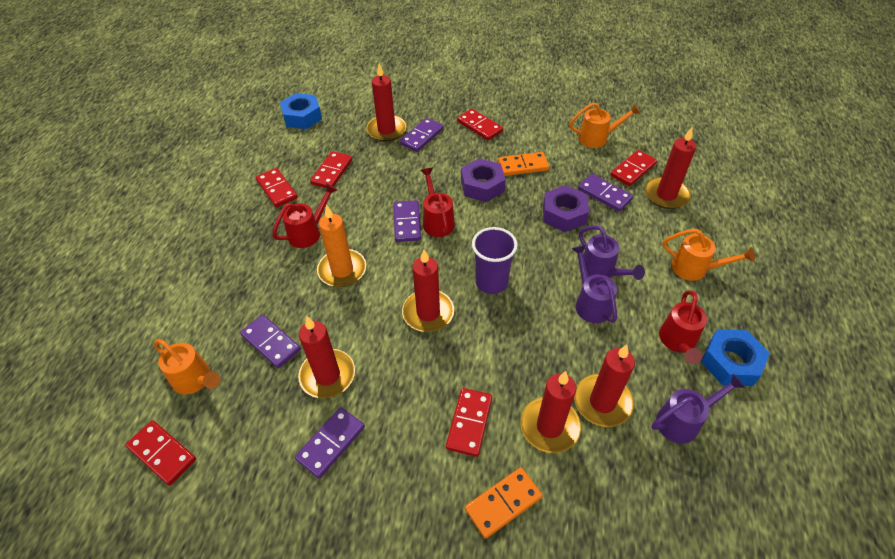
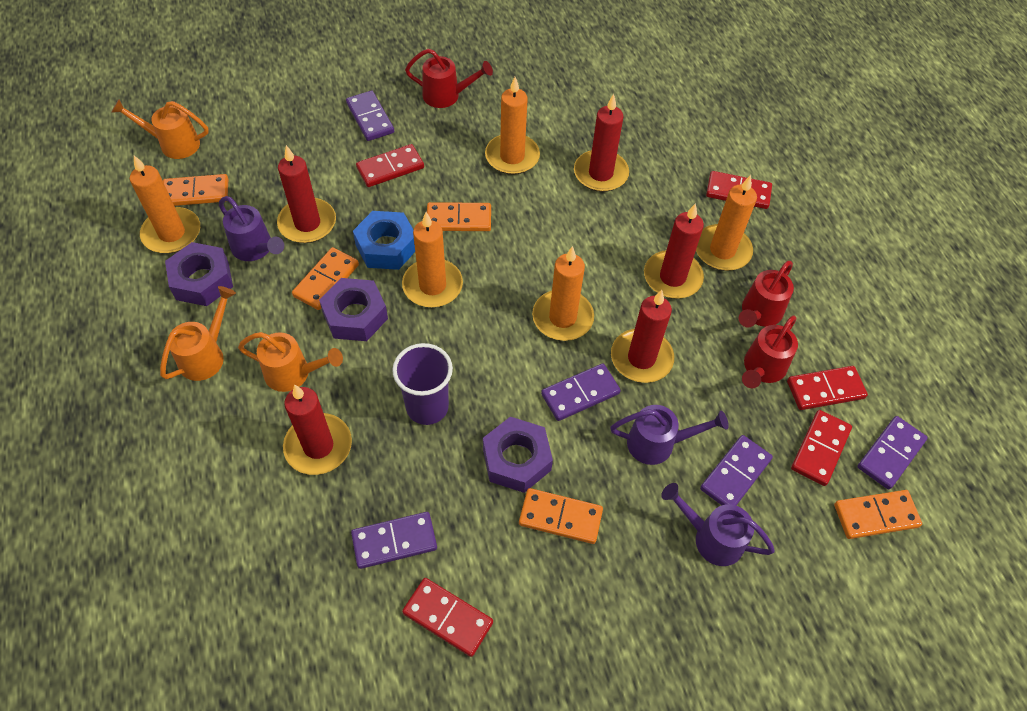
blue nut: [280,93,322,129] [701,329,769,386] = 2 -> [353,211,415,270] = 1
orange candle: [317,204,366,287] = 1 -> [130,155,200,254] [402,212,463,307] [485,77,540,175] [532,246,594,341] [696,175,757,271] = 5
orange domino: [465,467,543,539] [498,152,549,176] = 2 -> [163,174,228,206] [292,247,359,310] [427,202,491,231] [519,488,603,544] [834,490,922,539] = 5
purple nut: [461,158,506,202] [543,185,589,232] = 2 -> [165,242,233,306] [319,278,388,341] [483,417,553,493] = 3
red candle: [298,316,355,398] [366,63,407,142] [402,249,454,332] [520,371,581,453] [574,345,635,427] [645,127,696,209] = 6 -> [277,145,336,243] [283,384,352,475] [574,94,629,192] [611,290,674,383] [644,203,704,299] = 5
red domino: [126,420,196,486] [256,168,298,207] [310,151,352,188] [446,388,492,457] [457,109,503,141] [610,150,657,186] = 6 -> [356,144,424,187] [402,578,493,657] [706,171,772,209] [787,366,868,410] [791,410,852,486] = 5

